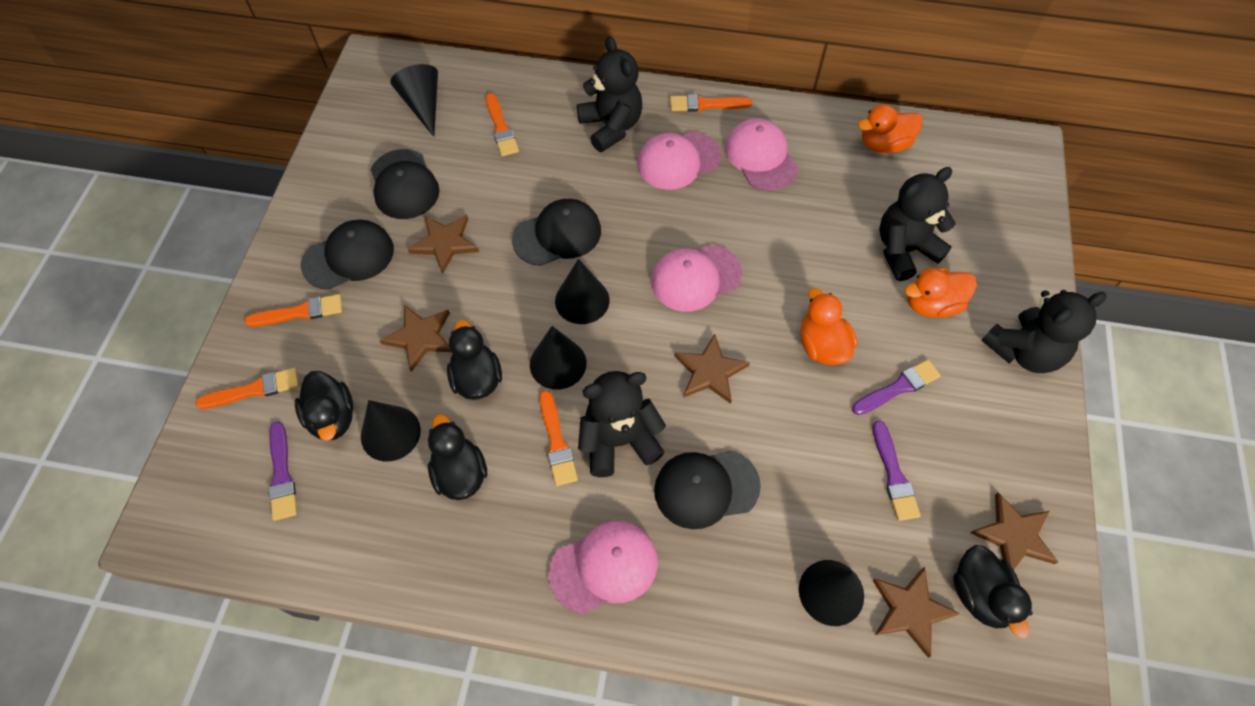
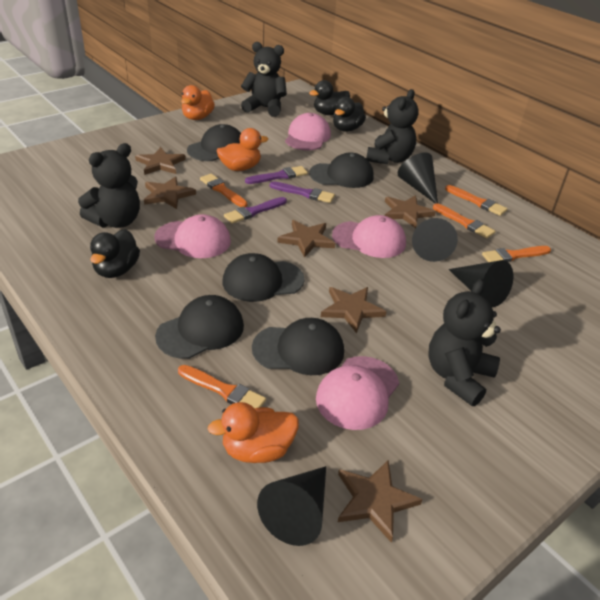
black cap: [301,219,394,290] [370,149,440,219] [512,199,601,266] [654,450,761,529] = 4 -> [155,295,244,359] [187,124,241,161] [223,253,305,302] [252,318,344,375] [309,152,374,188] = 5
black cone: [361,400,421,462] [390,64,438,137] [530,326,586,390] [555,259,610,324] [799,560,864,626] = 5 -> [257,466,326,546] [398,153,438,204] [412,218,458,262] [448,260,513,307] = 4
black duck: [295,371,354,441] [428,415,487,500] [447,320,502,400] [953,545,1033,639] = 4 -> [90,229,140,278] [309,80,350,115] [333,97,366,132] = 3
brown star: [379,305,451,372] [408,215,479,274] [674,334,750,404] [873,567,960,658] [971,493,1058,570] = 5 -> [135,147,186,175] [144,176,196,209] [277,220,335,258] [321,287,387,333] [338,461,423,543] [385,195,436,228] = 6

